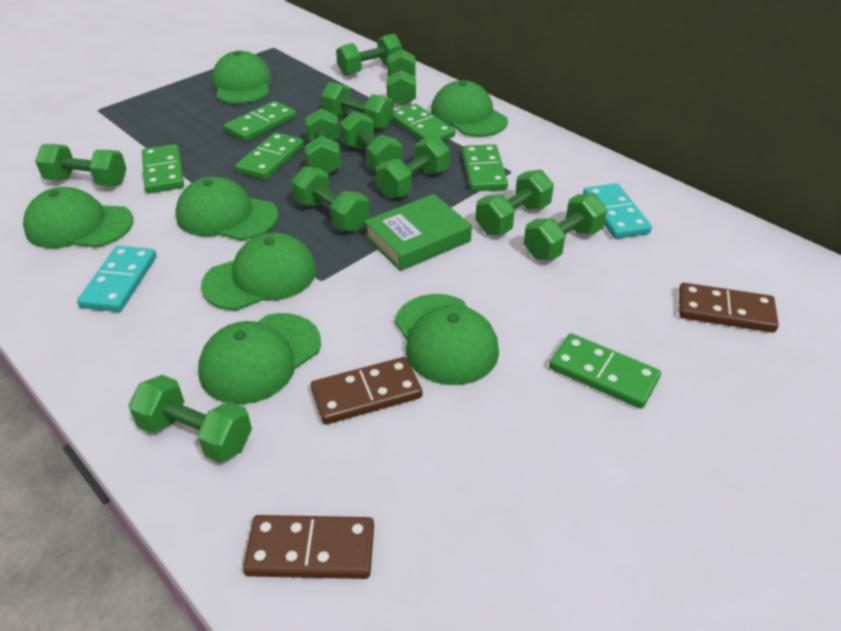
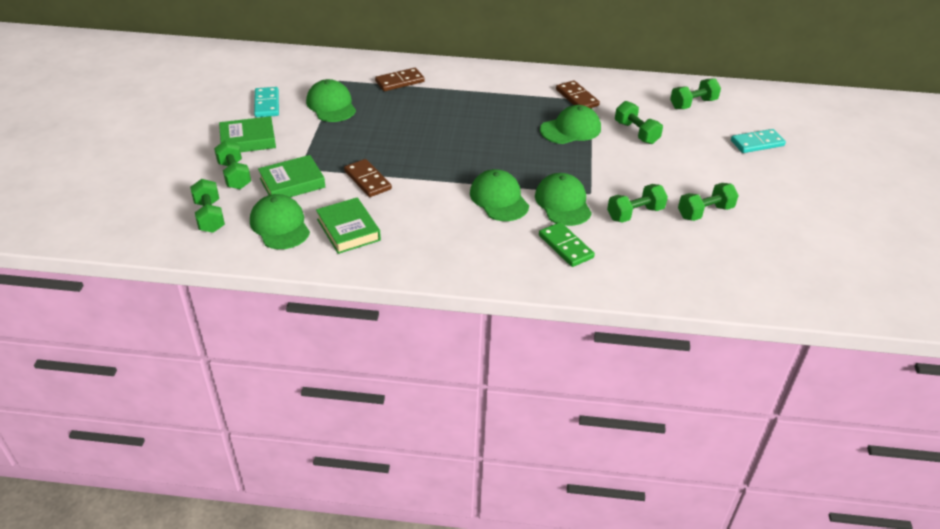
green book: [364,194,472,271] = 1 -> [219,116,276,152] [258,155,325,197] [316,197,381,254] = 3
green cap: [23,187,133,248] [176,176,279,241] [198,313,321,404] [201,233,316,310] [212,51,272,104] [395,294,499,385] [431,80,508,137] = 7 -> [250,194,310,249] [306,79,356,122] [470,169,529,221] [535,173,592,226] [540,105,601,144] = 5
green domino: [142,144,184,193] [224,101,296,142] [235,132,304,180] [391,104,455,141] [462,144,508,191] [549,333,661,409] = 6 -> [539,222,595,267] = 1
green dumbbell: [35,144,127,186] [128,375,252,463] [292,166,370,231] [305,108,341,174] [321,82,393,129] [336,34,402,76] [340,111,402,171] [376,136,450,198] [386,49,416,106] [475,170,554,235] [524,193,607,260] = 11 -> [190,179,225,233] [214,140,251,189] [607,184,668,223] [615,101,663,144] [670,78,721,109] [678,183,739,221] = 6

